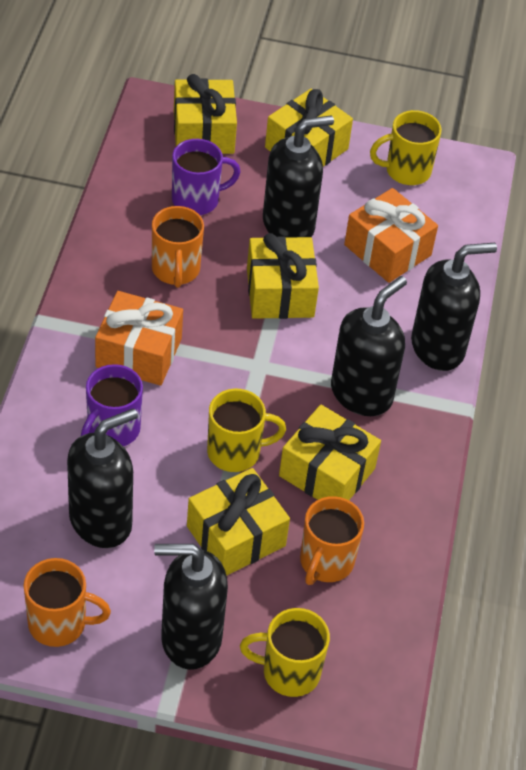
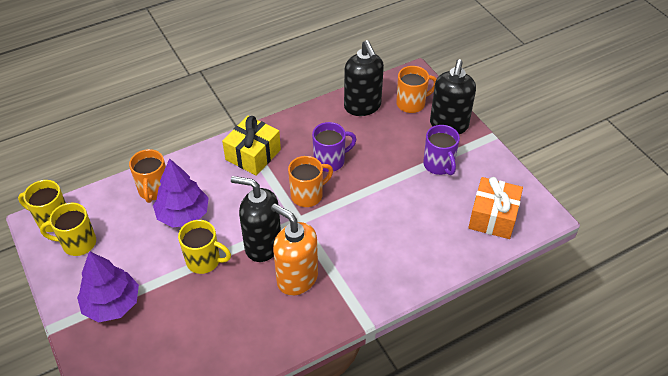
black soap dispenser: [67,408,138,548] [154,544,228,670] [263,115,334,237] [331,276,407,416] [411,243,497,371] = 5 -> [231,176,281,262] [344,40,384,116] [430,59,476,134] = 3
orange gift: [95,291,183,385] [344,188,438,283] = 2 -> [468,177,523,239] = 1
orange soap dispenser: none = 0 -> [271,204,318,296] = 1
purple tree: none = 0 -> [77,251,139,322] [153,158,209,227] = 2
yellow gift: [174,74,237,154] [187,468,290,576] [247,233,319,319] [265,89,353,166] [279,405,381,500] = 5 -> [222,116,281,176] = 1

